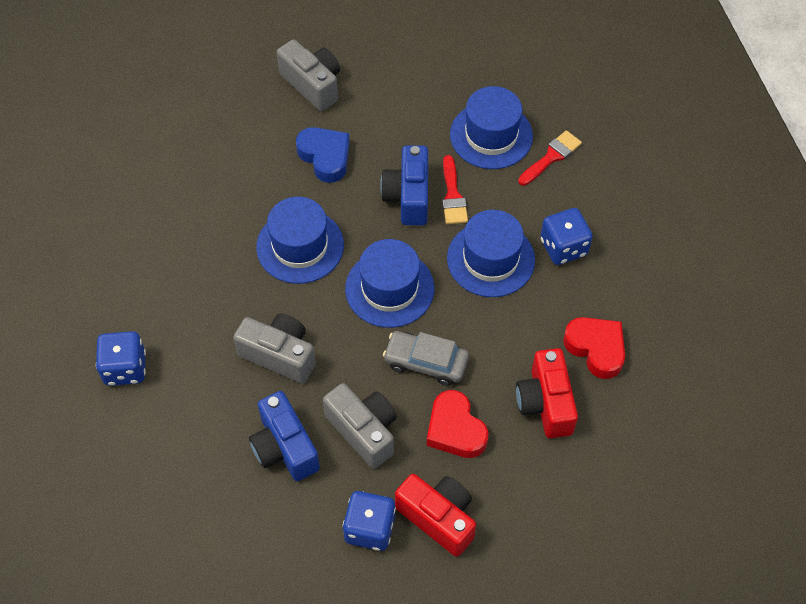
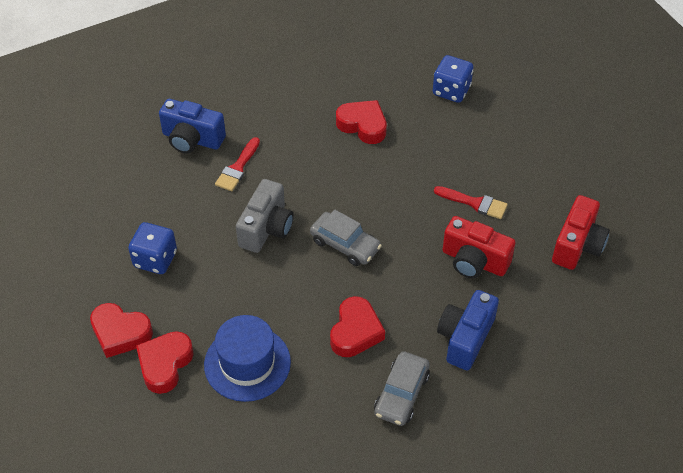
blue dice: [96,331,146,386] [343,491,396,551] [540,208,593,265] = 3 -> [128,222,177,274] [433,55,474,103] = 2
blue hat: [256,197,344,284] [345,239,434,328] [447,210,535,297] [450,86,533,169] = 4 -> [204,315,291,402] = 1
blue heart: [296,127,350,183] = 1 -> none = 0
grey camera: [233,313,316,384] [277,39,340,111] [323,383,397,469] = 3 -> [236,179,294,253] = 1
grey car: [383,331,469,386] = 1 -> [310,209,382,266] [374,351,430,426] = 2
red heart: [426,390,488,458] [563,317,625,379] = 2 -> [90,303,153,358] [136,331,194,394] [330,296,385,357] [336,100,387,144] = 4

